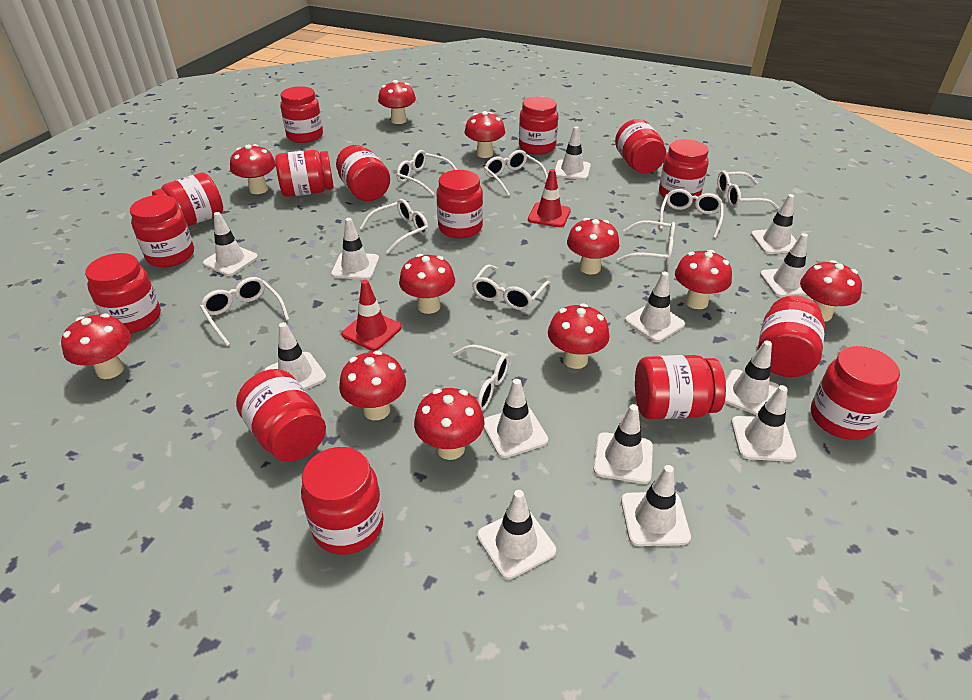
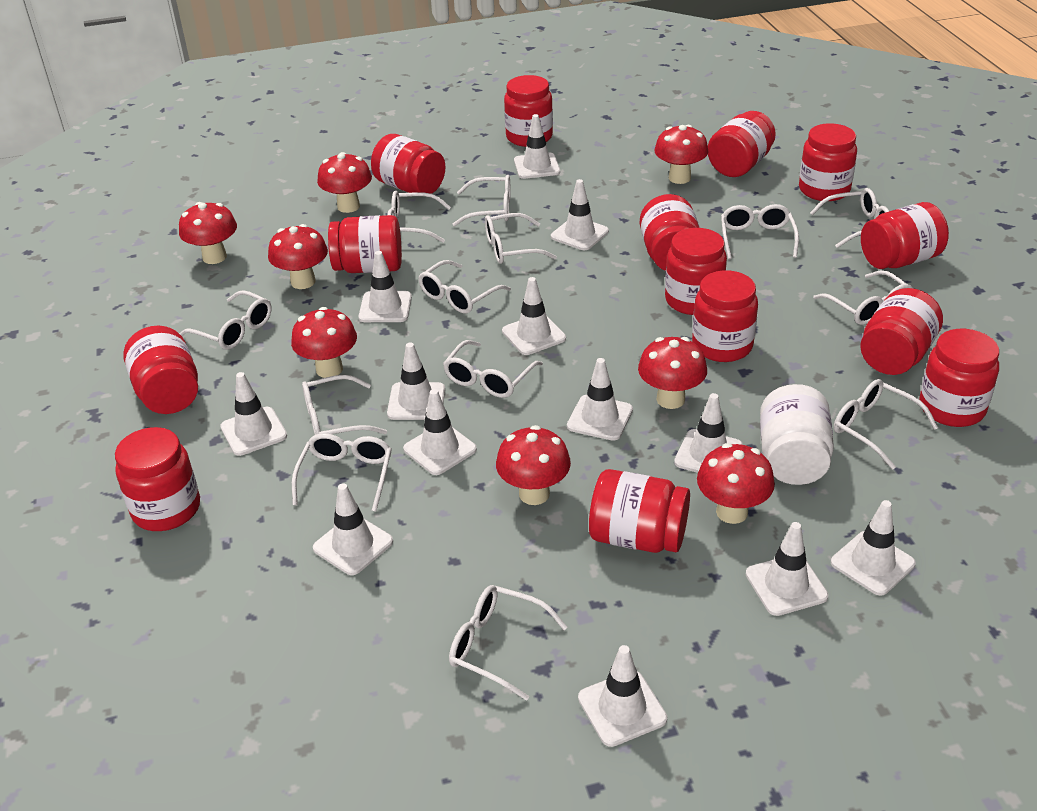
red jar: [85,253,161,333] [130,195,194,267] [152,172,223,226] [236,369,326,462] [275,150,334,197] [280,86,323,143] [301,447,384,555] [336,145,390,201] [436,170,483,238] [519,97,558,155] [615,119,666,174] [635,355,726,419] [659,139,709,202] [758,295,825,377] [811,346,900,440] = 15 -> [115,427,200,531] [123,326,198,414] [328,215,402,273] [371,134,445,194] [504,75,553,147] [589,469,690,553] [640,194,700,271] [665,228,727,315] [692,270,758,362] [708,111,776,177] [799,123,857,201] [860,288,943,375] [861,202,949,269] [919,329,999,427] = 14
red mushroom: [61,314,131,379] [230,144,276,194] [339,351,406,420] [378,80,416,124] [399,254,455,314] [414,388,485,460] [464,111,505,158] [548,303,610,369] [567,218,620,275] [675,250,732,309] [800,260,862,322] = 11 -> [179,202,237,264] [268,224,328,289] [291,307,357,378] [317,152,372,213] [496,425,571,505] [638,337,707,409] [654,125,709,184] [697,443,775,524] = 8
red traffic cone: [342,280,402,351] [528,169,571,227] = 2 -> none = 0
white glasses: [200,277,289,346] [360,199,429,254] [396,150,457,195] [423,345,510,411] [472,264,551,311] [484,150,548,196] [617,221,675,265] [659,189,724,238] [717,171,779,209] = 9 -> [179,290,272,350] [292,433,392,512] [302,375,387,435] [387,191,451,243] [418,260,511,314] [443,340,543,398] [449,585,567,701] [452,175,511,226] [485,213,557,264] [721,204,799,259] [810,188,889,248] [813,270,912,325] [834,379,938,469] = 13
white jar: none = 0 -> [760,384,834,485] = 1

